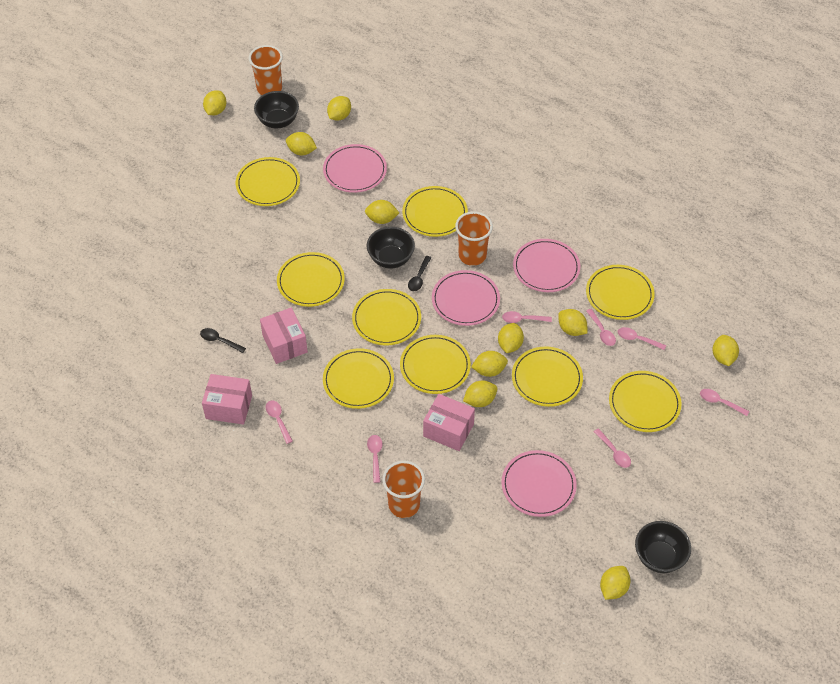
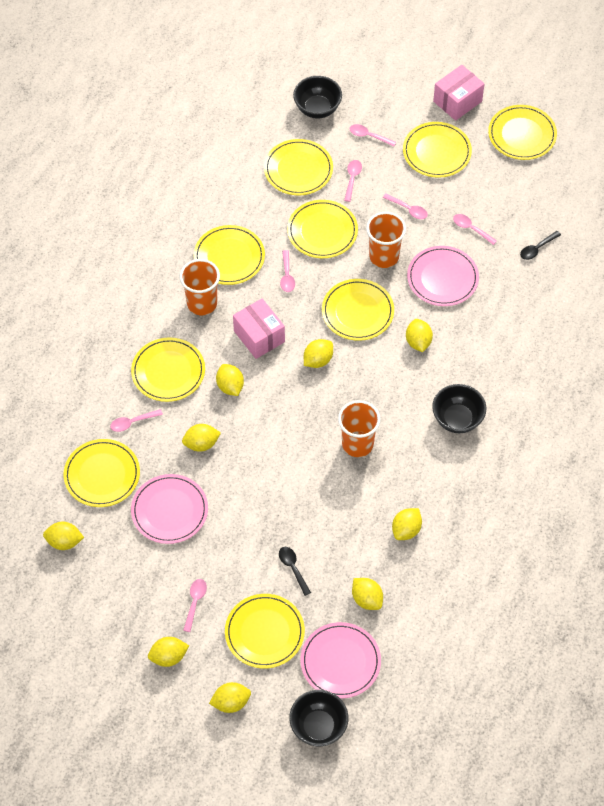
pink box: [202,374,252,425] [260,308,308,364] [423,394,475,451] = 3 -> [233,298,285,359] [433,65,484,121] = 2
pink plate: [323,144,387,193] [432,270,500,326] [501,450,577,517] [513,239,580,292] = 4 -> [131,474,208,544] [301,622,381,698] [407,246,479,306] = 3
yellow lemon: [203,90,226,115] [286,132,317,155] [327,96,351,121] [365,200,399,224] [463,380,498,407] [471,351,508,377] [498,323,524,353] [558,309,588,336] [600,566,630,600] [713,335,739,366] = 10 -> [43,522,84,550] [148,637,189,667] [182,424,221,452] [209,682,251,713] [216,364,244,396] [304,339,333,368] [352,578,383,610] [392,508,422,540] [406,319,433,352] = 9

